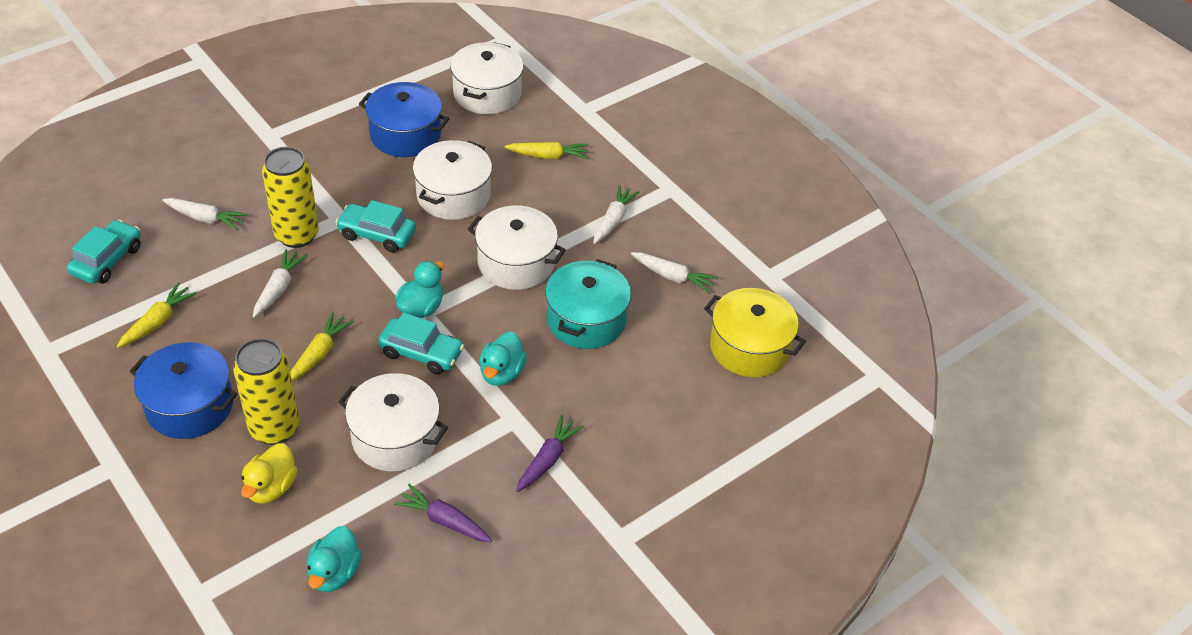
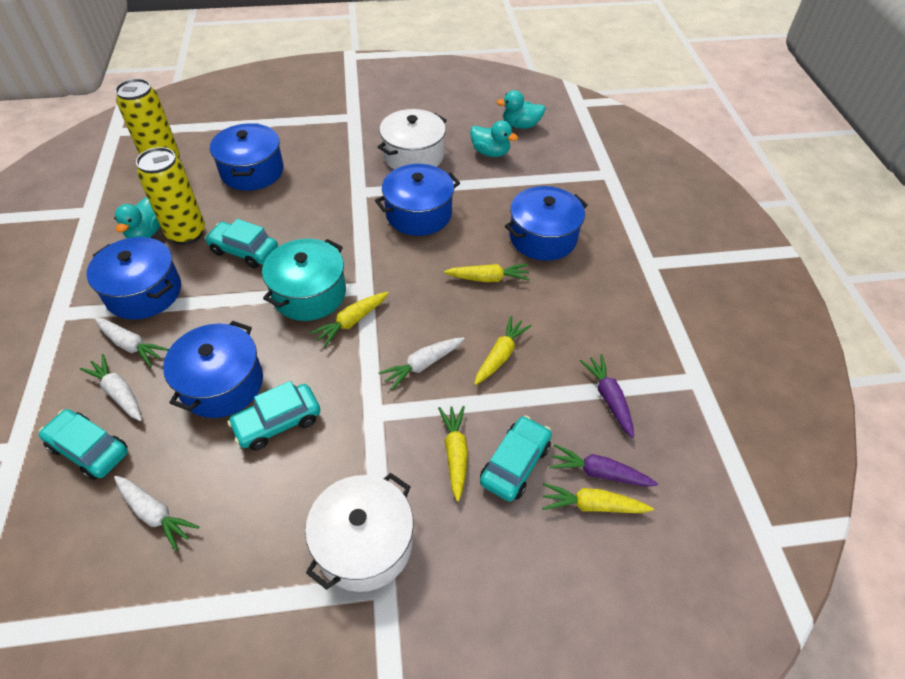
blue pot: [129,342,237,439] [359,82,450,157] = 2 -> [86,237,181,320] [163,321,263,418] [210,123,284,191] [375,164,460,236] [505,186,588,261] = 5
turquoise car: [67,220,141,284] [336,200,416,252] [378,312,464,375] = 3 -> [39,409,128,480] [205,219,278,268] [227,381,320,451] [480,416,552,502] = 4
white pot: [339,373,448,471] [413,140,492,220] [450,42,524,114] [468,206,566,290] = 4 -> [305,473,414,592] [378,109,447,170] = 2
yellow carrot: [117,282,197,348] [290,312,354,381] [505,142,589,159] = 3 -> [310,292,388,347] [438,406,468,502] [444,264,530,282] [474,316,532,385] [542,483,654,513] = 5
yellow duck: [241,443,298,504] = 1 -> none = 0
yellow pot: [704,288,806,377] = 1 -> none = 0

